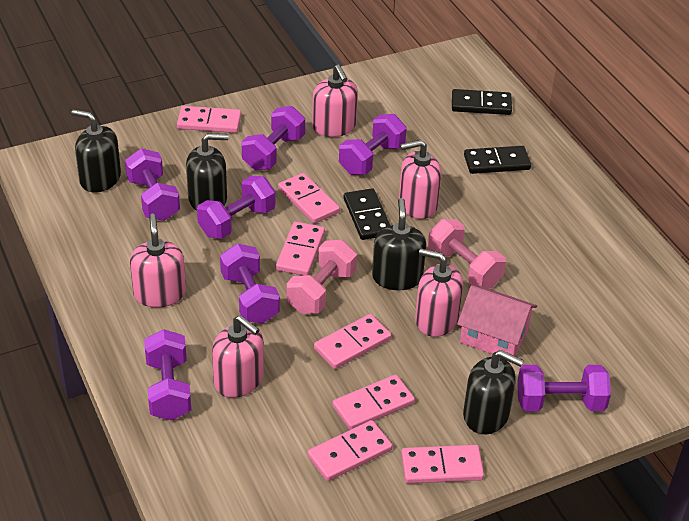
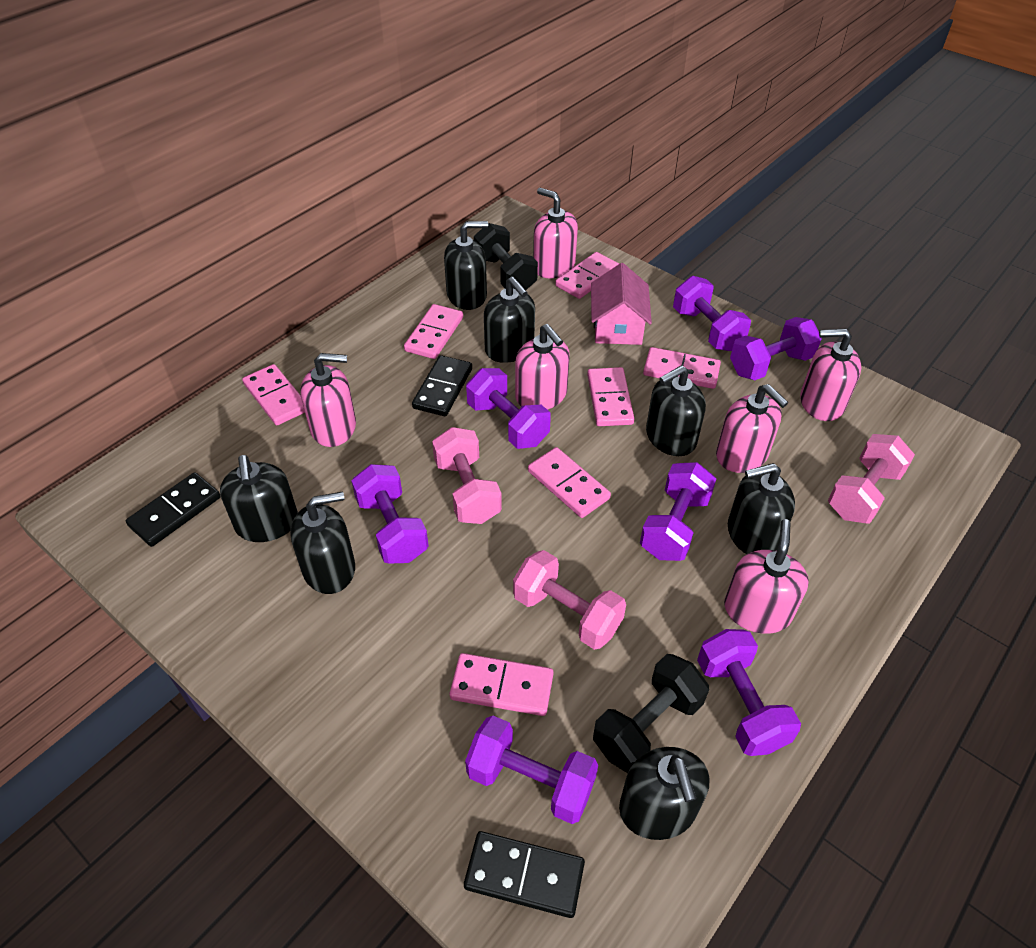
black dumbbell: none = 0 -> [474,223,538,290] [593,654,709,773] = 2
black soap dispenser: [72,109,121,192] [186,133,229,211] [372,198,426,290] [463,350,524,434] = 4 -> [220,455,298,542] [290,492,355,594] [444,221,488,310] [484,277,535,363] [619,747,709,840] [646,365,706,456] [728,463,795,554] = 7
pink dumbbell: [287,240,357,314] [428,219,506,289] = 2 -> [432,427,502,524] [513,550,626,650] [828,434,915,523] = 3
pink soap dispenser: [130,214,186,308] [212,315,264,398] [312,65,358,137] [399,140,441,219] [415,248,463,337] = 5 -> [300,353,356,447] [515,324,570,410] [533,188,578,278] [716,384,788,473] [724,519,809,634] [800,328,861,421] = 6

